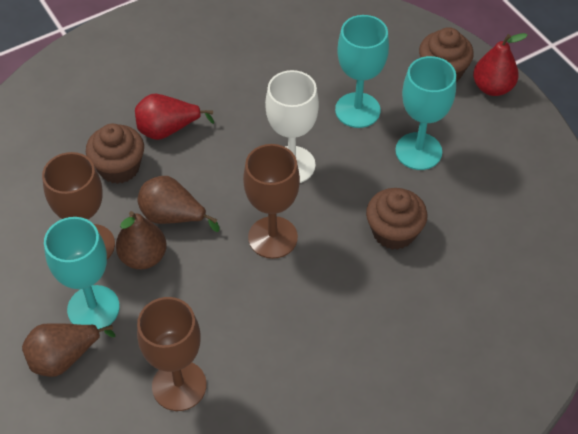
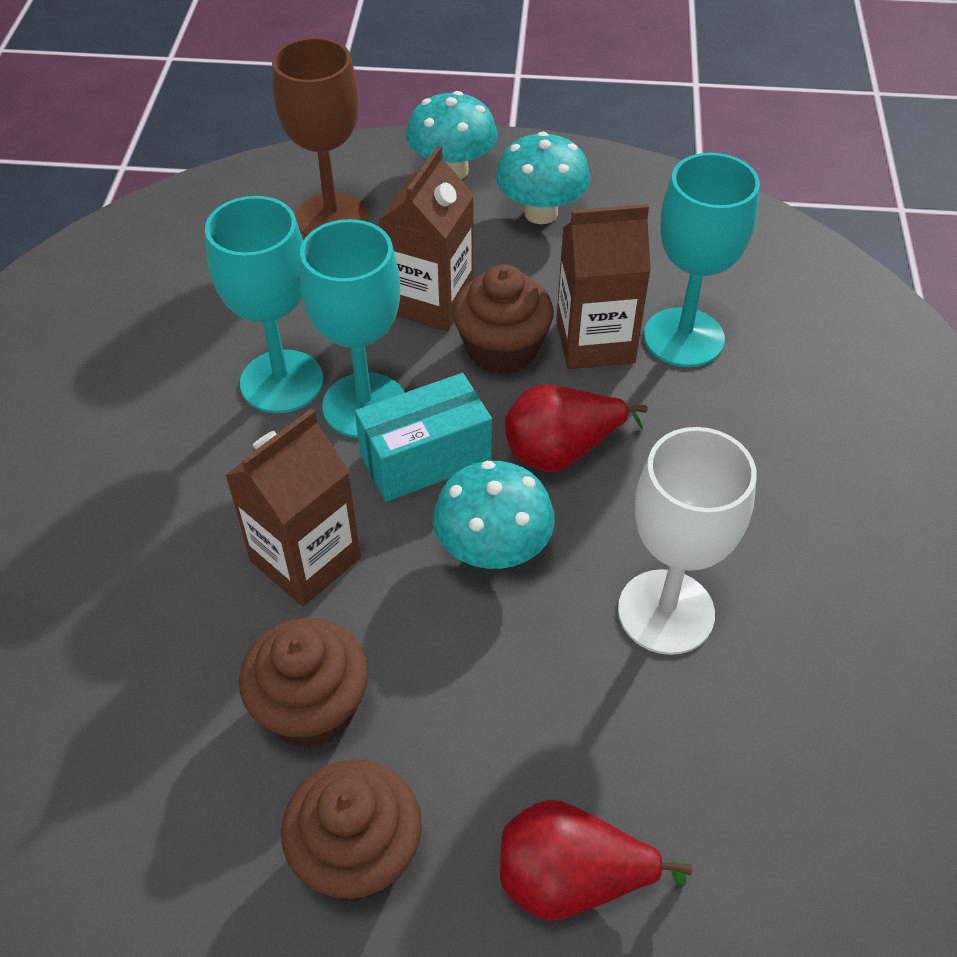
brown carton: none = 0 -> [225,408,361,606] [379,145,474,331] [556,204,651,369] = 3
brown goblet: [42,152,115,259] [137,297,207,411] [243,144,300,259] = 3 -> [272,37,368,236] = 1
brown pear: [22,323,115,377] [116,211,167,269] [138,176,220,232] = 3 -> none = 0
turquoise box: none = 0 -> [355,373,492,502] = 1
turquoise mushroom: none = 0 -> [406,91,497,179] [433,461,555,569] [496,132,591,224] = 3

